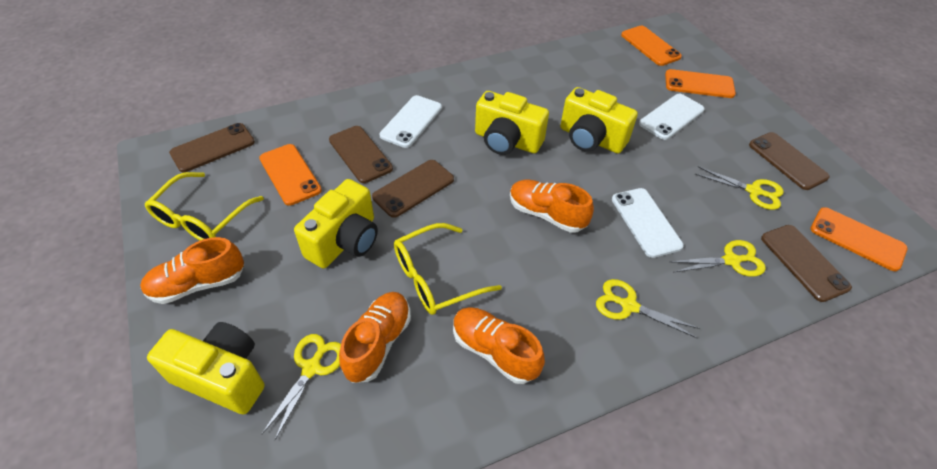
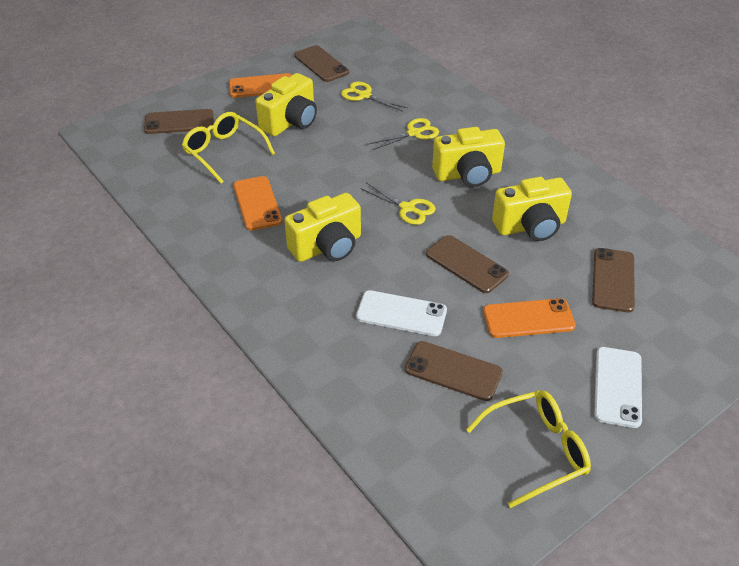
orange phone: [259,144,322,206] [621,26,682,66] [665,69,736,98] [810,207,908,271] = 4 -> [229,73,292,98] [233,176,282,231] [483,298,576,338] = 3
orange shoe: [140,237,244,304] [339,292,411,383] [453,307,545,384] [510,180,594,233] = 4 -> none = 0
white phone: [379,95,442,148] [612,188,684,258] [639,94,705,140] = 3 -> [356,290,447,336] [594,347,642,428] = 2
yellow scissors: [262,334,341,440] [596,279,700,338] [670,240,766,277] [695,167,784,210] = 4 -> [341,82,407,112] [360,182,436,225] [369,118,439,150] = 3

